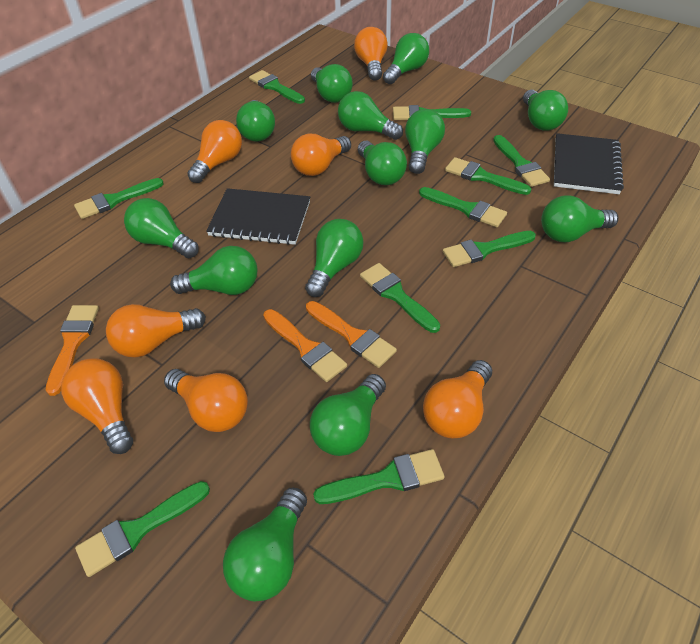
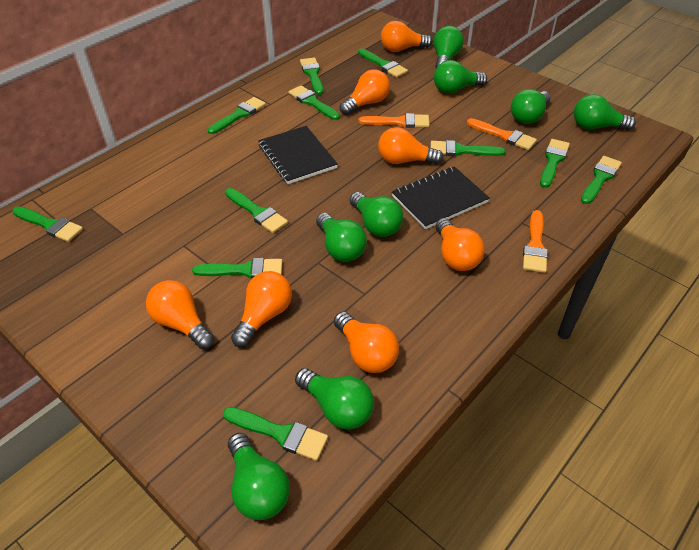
green brush: [74,178,164,219] [75,481,210,577] [249,70,305,104] [313,449,445,504] [360,263,440,333] [393,105,471,120] [419,187,507,227] [443,231,536,267] [445,157,531,195] [493,135,550,187] = 10 -> [12,206,83,242] [192,258,283,279] [208,97,266,134] [223,407,328,461] [225,188,288,233] [289,85,340,120] [300,57,324,95] [358,48,408,78] [431,140,506,156] [540,139,570,188] [581,156,622,204] = 11
green light bulb: [124,198,199,258] [170,246,257,295] [223,488,307,601] [236,100,275,141] [305,219,363,297] [310,374,386,456] [311,64,353,103] [338,91,403,140] [358,141,407,185] [383,33,429,84] [405,109,445,174] [523,90,568,130] [541,195,618,242] = 13 -> [228,433,290,520] [295,368,374,430] [316,213,367,262] [350,192,403,237] [434,26,464,68] [434,60,487,94] [511,89,551,124] [574,94,636,130] = 8

